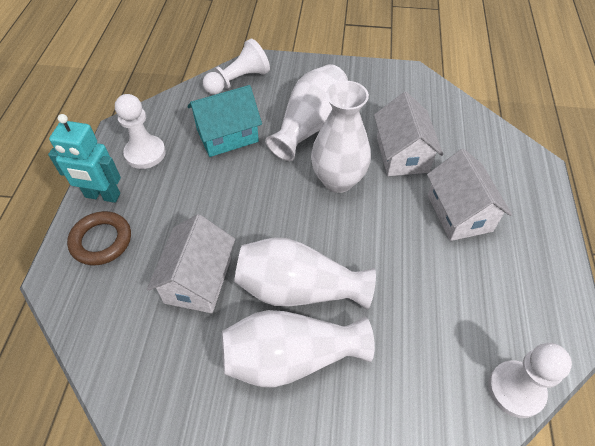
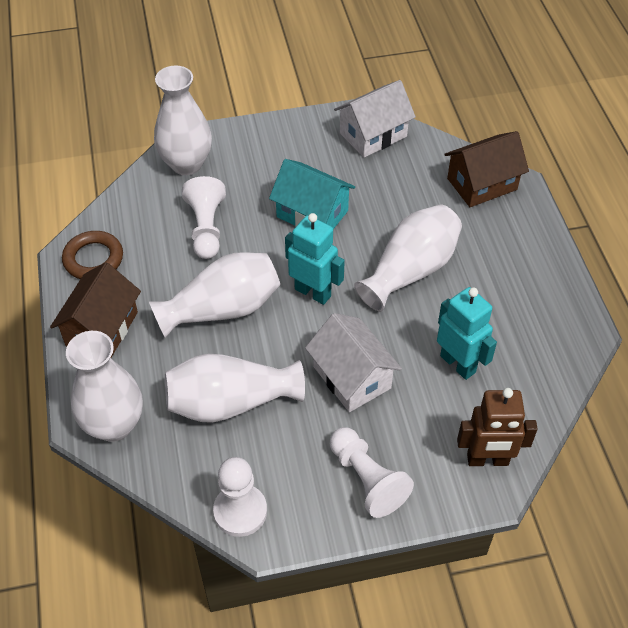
brown house: none = 0 -> [50,262,141,358] [444,131,529,207] = 2
brown robot: none = 0 -> [457,388,538,466] = 1
turquoise robot: [48,114,121,203] = 1 -> [285,213,345,305] [437,287,497,380] = 2
white house: [147,214,235,313] [374,92,443,176] [427,149,512,241] = 3 -> [305,313,402,412] [334,80,416,158] = 2
white vase: [222,310,375,388] [234,237,376,310] [265,64,348,161] [311,81,371,193] = 4 -> [66,331,143,442] [149,252,280,338] [154,66,212,175] [165,353,305,423] [354,204,462,312] = 5

